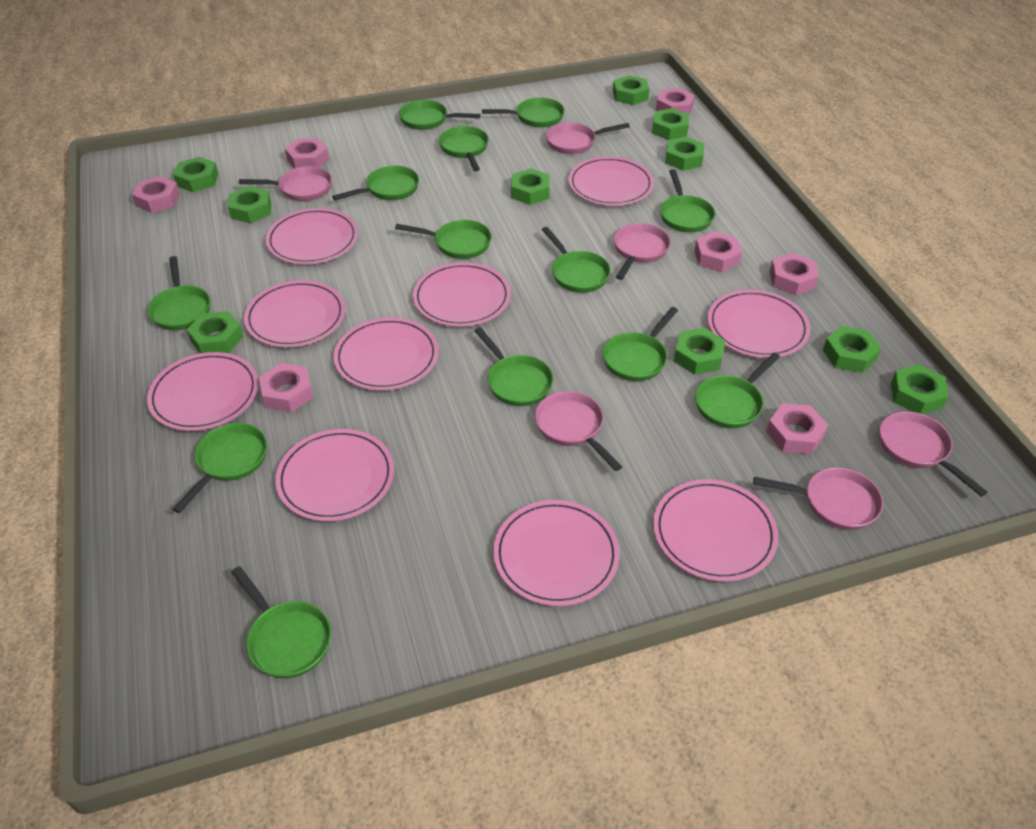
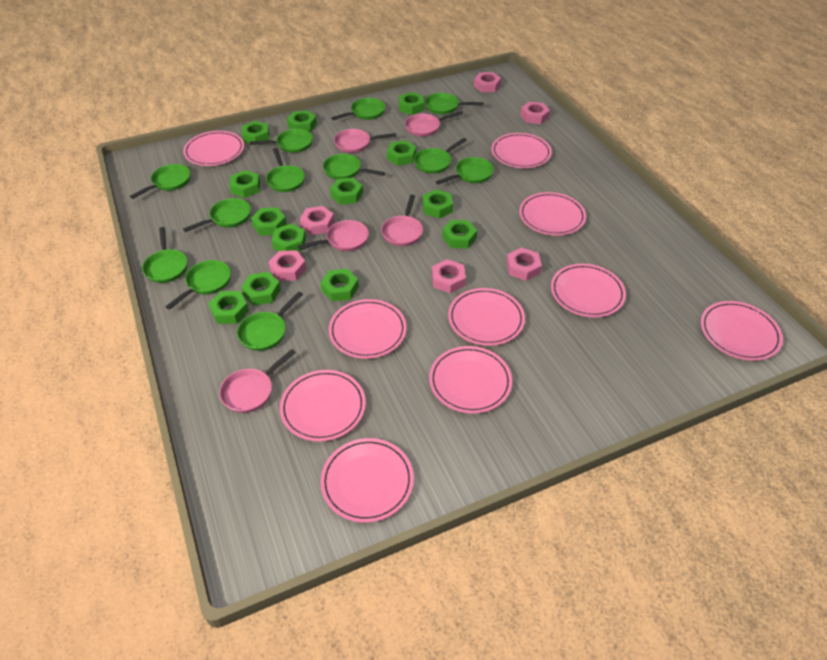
green nut: [173,157,219,192] [187,311,244,353] [228,186,271,223] [511,168,550,205] [613,75,649,105] [652,108,689,140] [665,137,704,171] [674,328,726,375] [823,326,881,373] [891,365,949,414] = 10 -> [208,291,249,324] [229,170,260,198] [241,272,281,306] [242,121,269,145] [251,207,287,236] [272,224,306,251] [287,110,317,132] [321,269,359,301] [330,178,363,205] [387,140,416,166] [399,92,424,115] [422,189,453,218] [442,220,477,248] = 13
green pan: [148,256,210,330] [172,423,267,513] [231,566,331,678] [332,166,419,200] [395,220,492,259] [399,100,481,130] [439,126,489,171] [475,327,553,406] [482,98,565,127] [542,227,611,293] [603,307,678,381] [660,169,715,232] [695,353,780,428] = 13 -> [130,164,191,199] [142,227,187,283] [165,260,231,310] [183,198,251,232] [237,292,303,351] [249,129,313,153] [266,148,305,192] [323,154,385,179] [331,98,385,120] [414,138,467,174] [425,93,484,114] [436,157,494,185] = 12
pink nut: [132,176,180,213] [259,363,313,412] [285,138,329,169] [656,88,695,115] [694,231,742,272] [766,403,828,454] [770,253,819,295] = 7 -> [268,250,306,281] [300,206,334,235] [432,259,466,293] [474,72,501,92] [506,247,542,281] [520,102,550,124] = 6
pink pan: [239,166,332,201] [535,391,622,471] [546,123,630,154] [614,223,671,280] [753,468,883,530] [880,411,988,497] = 6 -> [219,349,296,413] [298,220,369,251] [334,129,397,153] [381,195,423,246] [405,111,463,137] = 5

